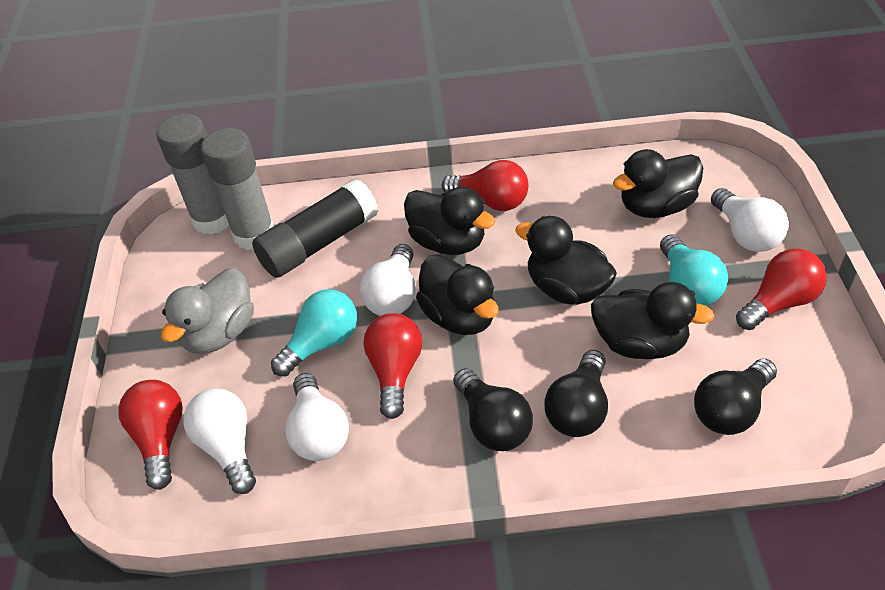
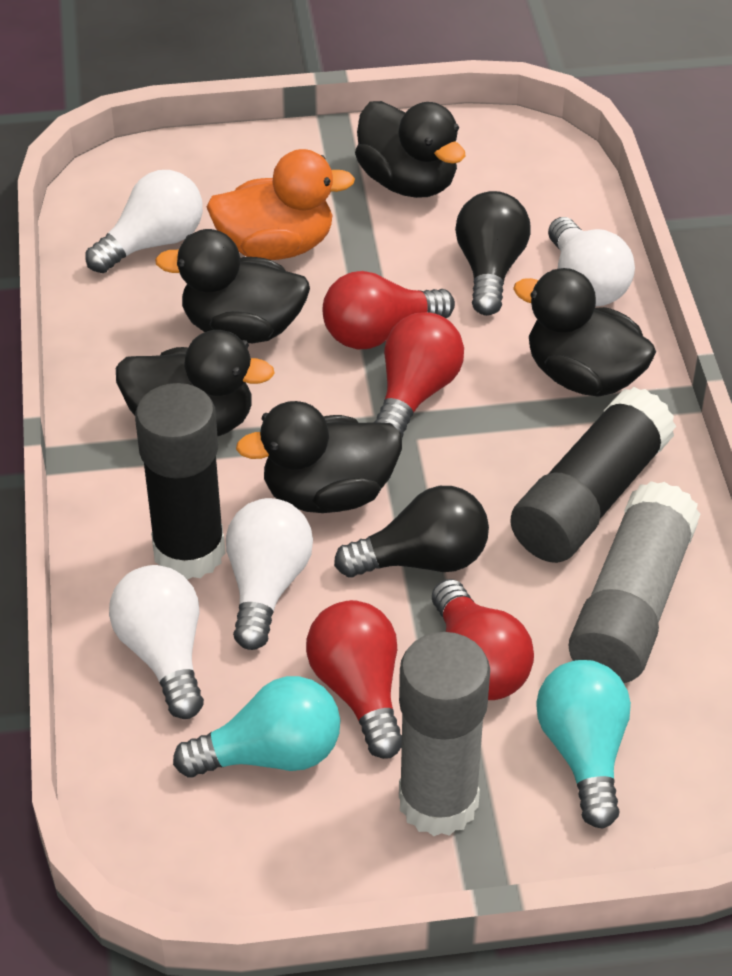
black glue stick: [252,179,378,278] = 1 -> [135,383,225,580] [510,387,676,563] = 2
black light bulb: [453,368,533,451] [544,350,608,437] [694,359,777,435] = 3 -> [334,486,489,578] [455,191,530,316] = 2
grey duck: [161,268,254,354] = 1 -> none = 0
orange duck: none = 0 -> [207,149,355,260] = 1

